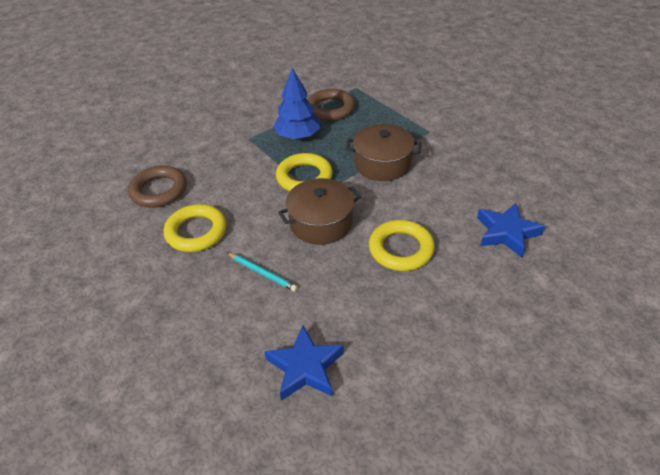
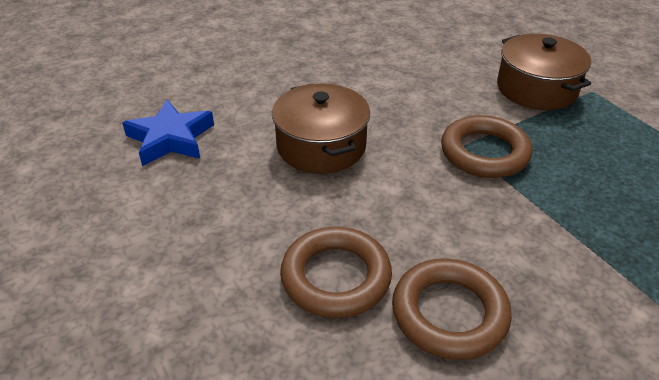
blue star: [264,325,344,401] [477,203,545,258] = 2 -> [122,100,214,166] = 1
blue tree: [273,68,321,139] = 1 -> none = 0
brown ring: [128,166,187,208] [307,89,355,121] = 2 -> [280,227,392,318] [392,258,512,360] [441,115,532,178] = 3
turquoise pencil: [227,252,298,292] = 1 -> none = 0
yellow ring: [164,204,227,252] [276,153,333,191] [369,220,435,271] = 3 -> none = 0

